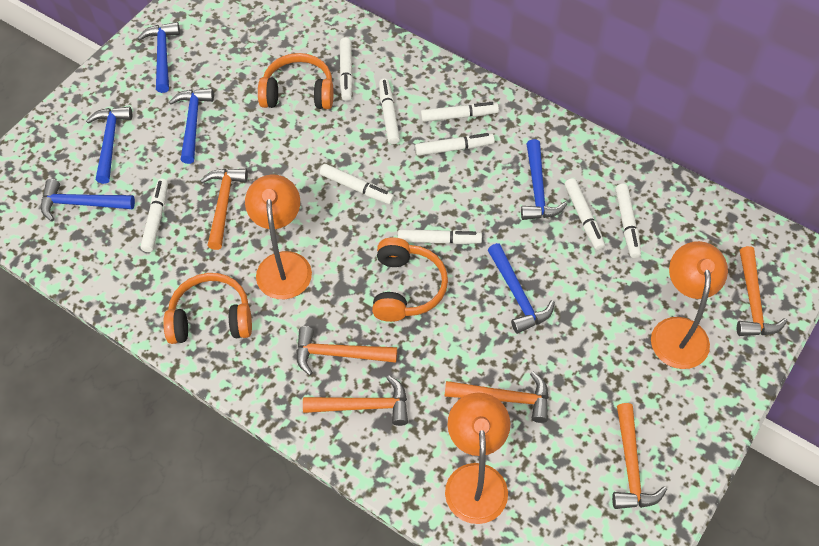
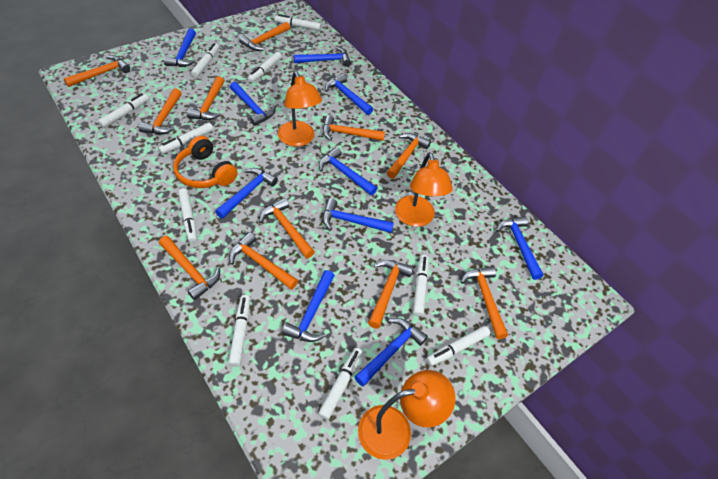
blue hammer: [41,179,135,221] [86,107,132,184] [137,22,180,93] [169,88,214,164] [488,243,555,334] [521,139,567,220] = 6 -> [164,29,196,67] [215,168,278,219] [230,82,276,126] [282,270,335,342] [294,46,351,67] [319,147,377,195] [323,198,394,233] [325,74,373,115] [355,318,428,386] [496,216,544,280] = 10
orange hammer: [200,169,248,250] [296,326,397,375] [303,375,408,426] [445,371,549,423] [612,403,667,509] [737,246,787,336] = 6 -> [64,55,130,87] [139,88,182,134] [159,236,220,300] [187,76,224,120] [229,232,298,290] [239,22,290,51] [259,198,315,258] [323,115,385,141] [368,260,414,328] [387,133,431,179] [461,266,508,339] = 11
orange headphones: [163,273,252,344] [258,53,333,109] [372,237,448,322] = 3 -> [173,136,237,188] = 1
white marker: [140,179,168,252] [320,164,395,204] [340,38,353,101] [379,78,400,144] [398,229,482,244] [415,133,495,156] [421,102,499,122] [565,178,605,250] [615,184,641,258] = 9 -> [98,93,149,128] [159,123,213,154] [178,188,197,242] [191,43,219,78] [228,295,250,366] [247,52,282,83] [275,14,321,30] [318,348,363,420] [413,255,428,317] [426,326,490,366] = 10

